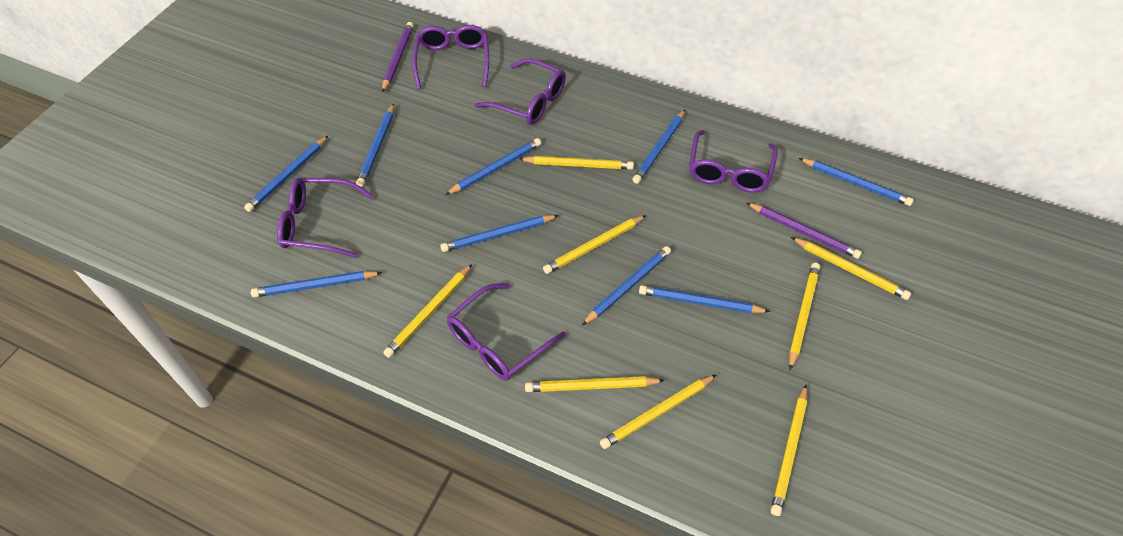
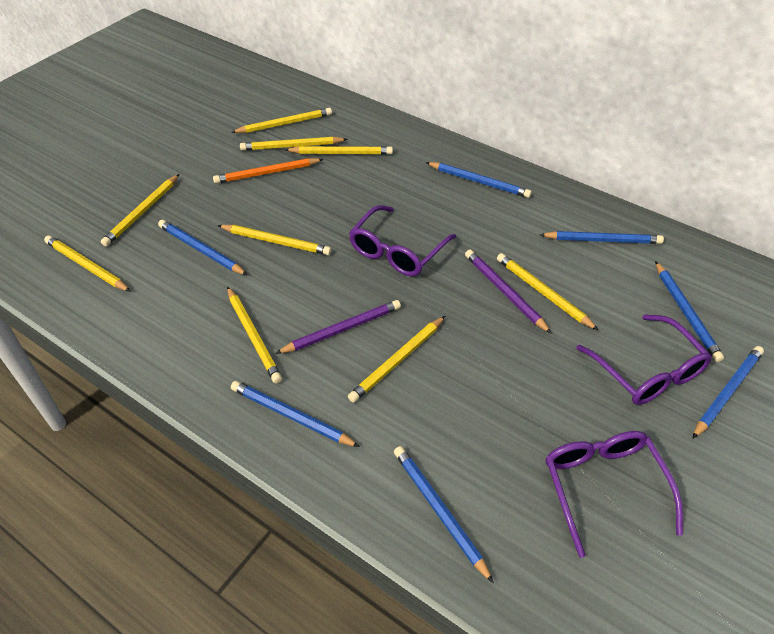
blue pencil: [244,136,328,212] [251,271,382,297] [356,104,394,187] [440,215,559,252] [445,138,541,195] [582,246,671,325] [632,110,685,184] [639,285,770,313] [799,158,914,206] = 9 -> [158,220,247,275] [231,381,360,447] [394,446,494,583] [426,162,532,198] [539,231,664,244] [655,261,724,362] [692,346,764,439] = 7
orange pencil: none = 0 -> [213,158,324,184] = 1
purple glasses: [277,178,373,258] [412,25,489,89] [447,283,566,381] [475,59,566,125] [689,130,778,193] = 5 -> [349,205,456,276] [546,431,683,558] [577,314,712,405] = 3
yellow pencil: [383,264,472,358] [519,156,634,170] [525,376,665,392] [543,215,646,274] [600,374,717,449] [771,385,807,516] [789,263,820,370] [791,237,911,300] = 8 -> [44,235,131,292] [101,174,179,247] [217,225,332,255] [227,287,282,384] [231,108,332,133] [240,137,348,151] [285,146,393,155] [348,316,445,403] [497,253,599,331] = 9

